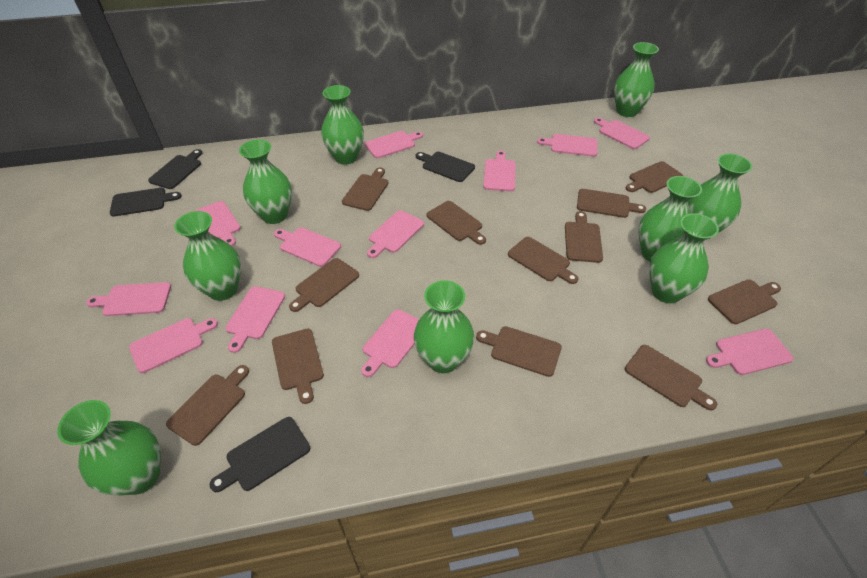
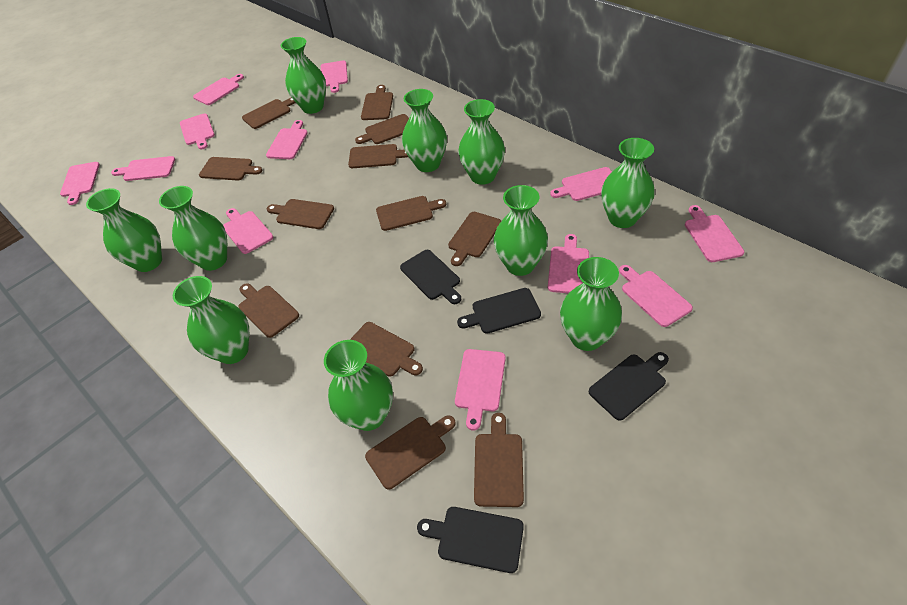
green vase: [57,400,161,495] [174,211,241,301] [239,139,292,224] [321,85,364,165] [414,280,474,373] [614,42,659,117] [639,176,702,262] [649,213,719,303] [688,153,752,239] = 9 -> [86,188,162,272] [159,186,227,271] [173,276,249,364] [281,37,326,114] [324,340,393,431] [402,89,447,172] [458,99,505,185] [494,185,548,276] [560,257,622,351] [601,138,655,228] = 10

